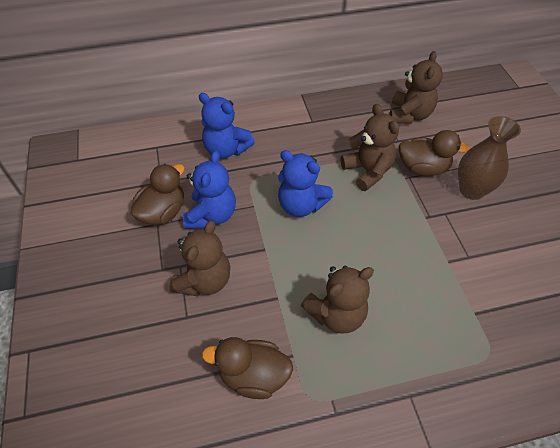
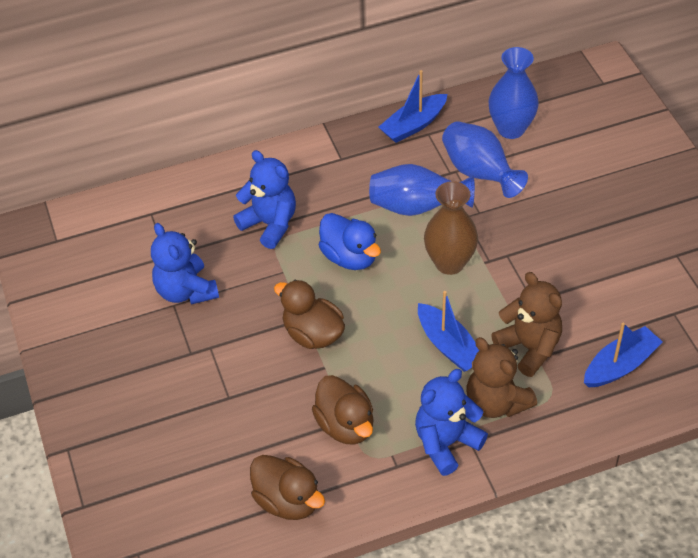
blue boat: none = 0 -> [379,70,447,143] [418,291,479,372] [584,322,663,387] = 3
blue duck: none = 0 -> [319,213,381,270] = 1
blue vase: none = 0 -> [369,164,475,216] [442,121,528,198] [488,47,539,139] = 3
brown teddy bear: [170,220,230,296] [301,266,374,334] [341,104,399,191] [389,51,443,124] = 4 -> [467,337,537,418] [491,272,562,377] = 2

